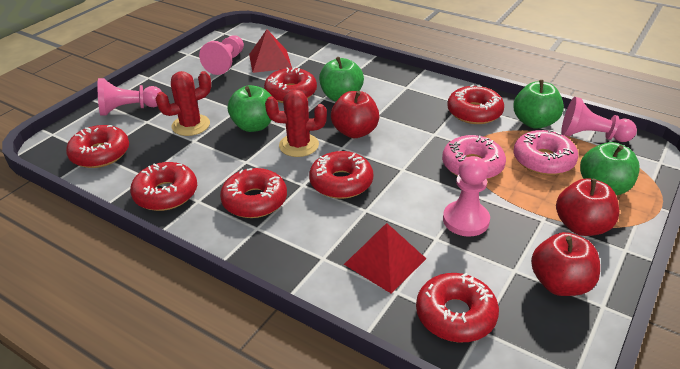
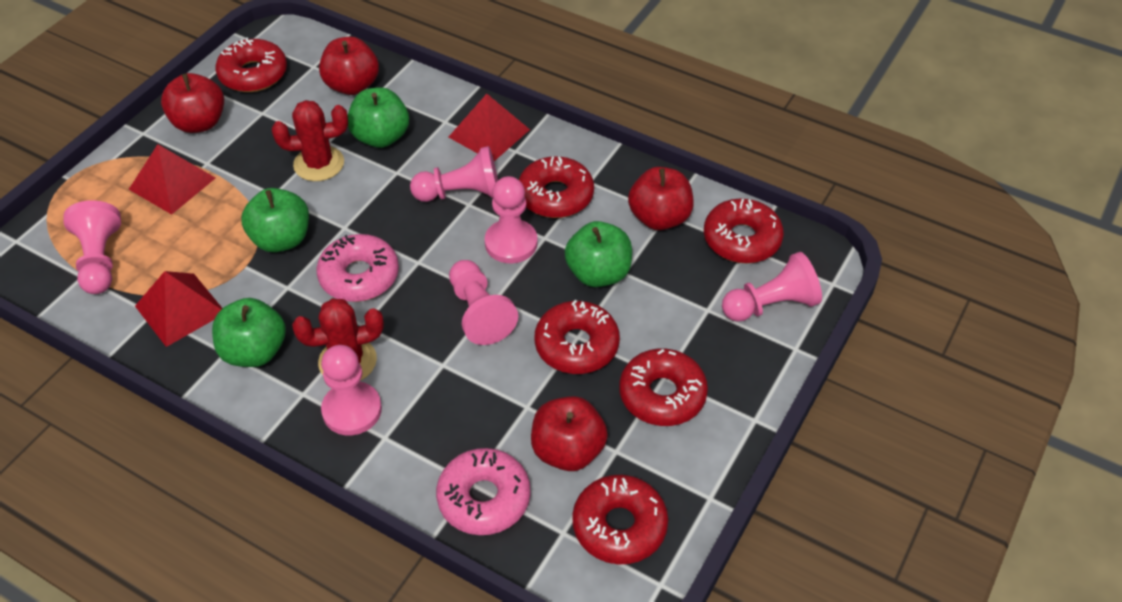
pink pawn: [98,78,162,115] [199,35,244,75] [443,156,490,237] [561,97,637,142] = 4 -> [63,200,121,294] [321,345,382,435] [410,146,498,202] [449,260,518,345] [485,176,538,263] [722,252,822,322] = 6
red apple: [331,91,379,138] [531,232,600,296] [556,178,619,236] = 3 -> [161,73,224,133] [319,37,379,95] [531,396,608,471] [628,167,694,230] = 4
red donut: [66,125,129,168] [130,162,197,211] [220,168,287,218] [264,67,317,103] [309,151,373,199] [416,273,499,342] [447,85,504,124] = 7 -> [216,37,287,92] [519,156,594,218] [535,300,620,374] [572,475,668,564] [619,349,708,426] [704,199,784,263] = 6
red pyramid: [249,29,292,73] [344,223,426,293] = 2 -> [128,144,215,214] [135,271,222,347] [449,94,530,161] = 3

